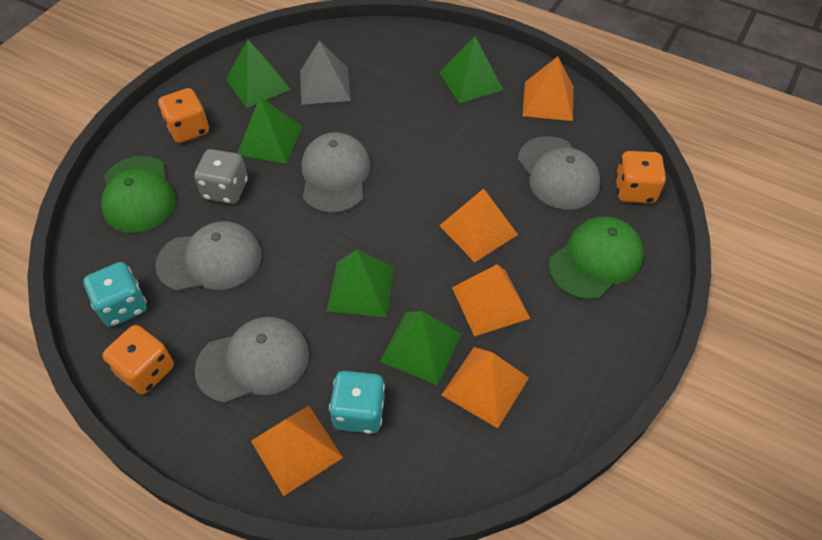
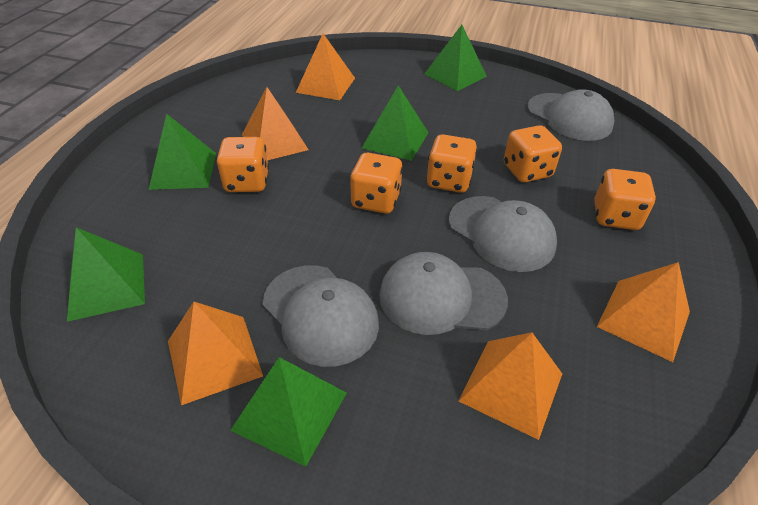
green cap: [101,156,176,233] [548,216,643,300] = 2 -> none = 0
grey dice: [194,149,248,204] = 1 -> none = 0
grey pyramid: [300,41,351,105] = 1 -> none = 0
orange dice: [102,325,174,394] [158,88,209,143] [615,151,666,203] = 3 -> [217,137,269,192] [350,153,403,214] [427,134,477,193] [504,125,562,182] [595,169,656,230] = 5
turquoise dice: [83,262,147,327] [329,371,385,434] = 2 -> none = 0

